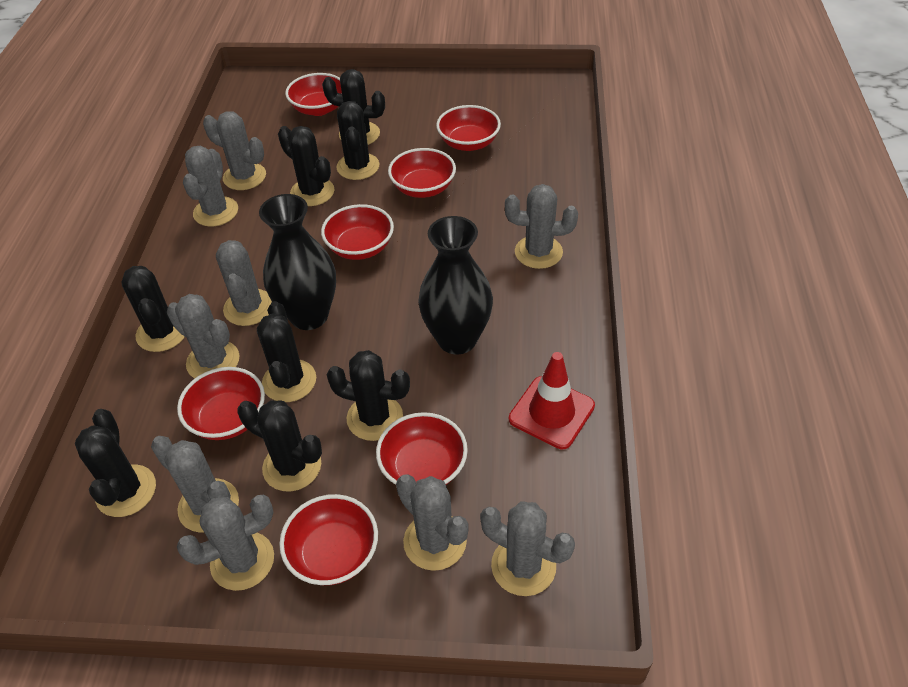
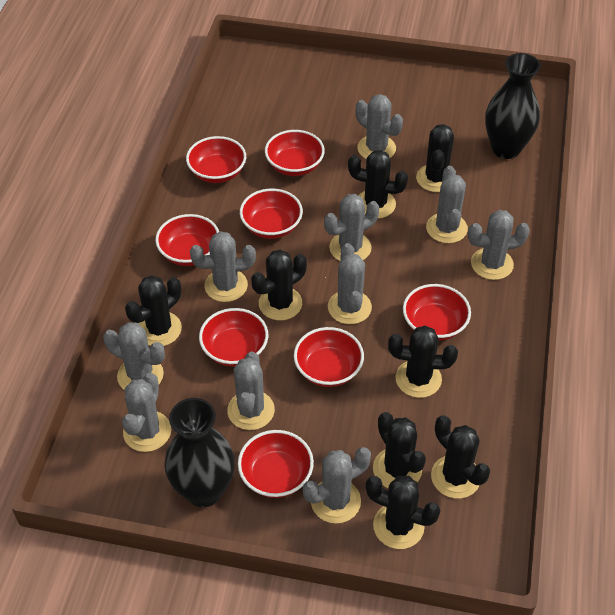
grey cactus: [151,436,239,533] [166,294,240,378] [177,495,274,591] [183,146,238,226] [203,111,266,190] [216,240,272,326] [396,474,469,571] [480,501,575,596] [505,184,578,269] = 9 -> [103,322,165,390] [122,373,171,452] [190,231,256,302] [227,352,275,430] [303,447,371,524] [324,194,379,261] [328,243,372,324] [356,94,403,159] [426,166,468,243] [468,210,530,280] = 10
red bowl: [177,367,265,440] [279,494,378,585] [285,73,342,116] [321,204,394,260] [376,412,468,485] [388,148,456,198] [436,105,501,151] = 7 -> [156,214,219,266] [186,136,246,183] [199,308,268,367] [238,430,314,498] [240,189,303,239] [265,130,325,176] [294,327,364,387] [403,284,471,341] = 8
red traffic cone: [509,352,595,449] = 1 -> none = 0

